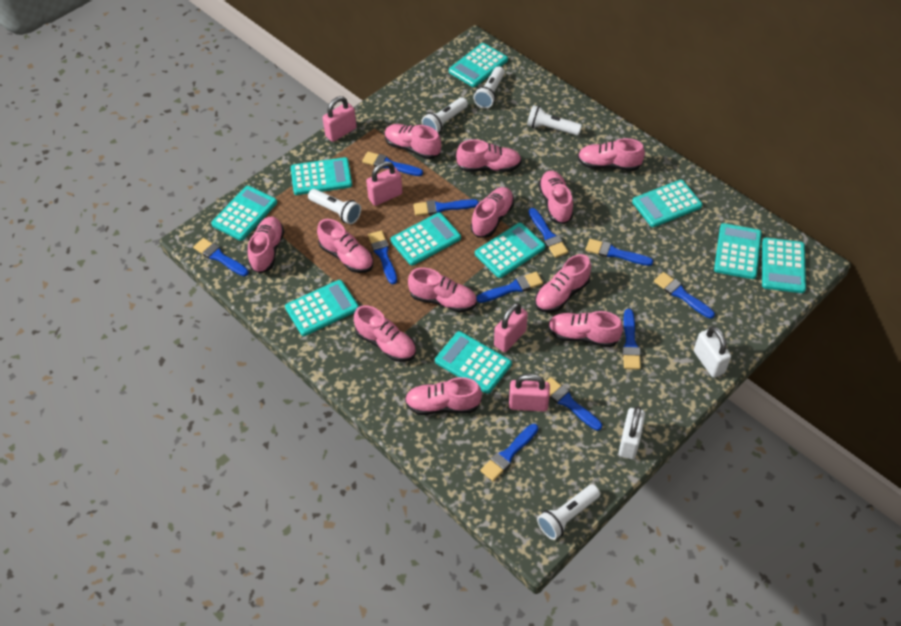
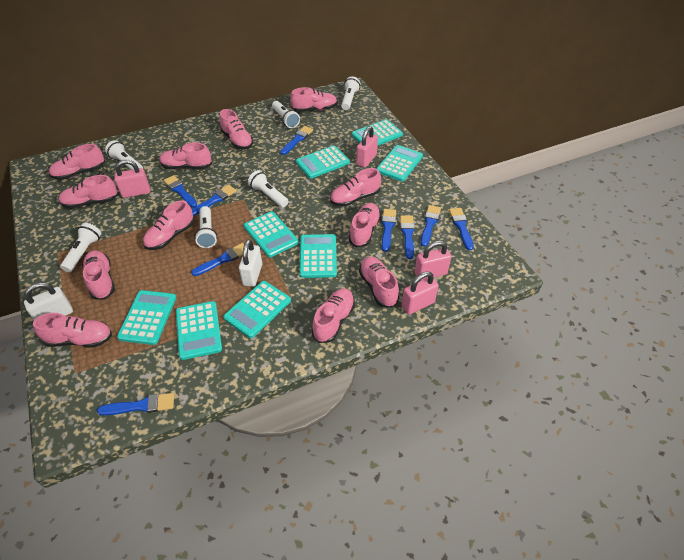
blue brush: [193,238,249,276] [362,152,423,176] [368,230,397,284] [413,199,479,216] [477,272,543,303] [480,424,538,481] [528,208,568,258] [546,377,602,431] [586,239,653,266] [622,309,641,369] [654,272,715,319] = 11 -> [97,393,174,416] [164,175,197,207] [191,243,244,276] [192,185,236,216] [280,126,313,155] [382,209,396,252] [400,215,415,259] [421,205,441,247] [449,208,474,250] = 9
turquoise calculator: [211,186,277,241] [285,280,359,336] [291,157,352,195] [391,212,461,266] [435,331,512,394] [449,43,508,87] [475,223,545,278] [632,180,703,227] [714,223,762,279] [762,238,806,293] = 10 -> [117,290,176,345] [176,301,222,360] [223,281,291,338] [244,211,299,258] [296,145,350,179] [299,234,337,278] [352,119,403,146] [376,145,423,181] = 8
white flashlight: [308,189,361,224] [422,97,468,133] [473,66,505,108] [527,105,582,136] [537,484,600,540] = 5 -> [60,223,101,272] [105,140,143,170] [195,206,217,248] [248,170,289,208] [272,101,300,128] [341,76,360,110] = 6

